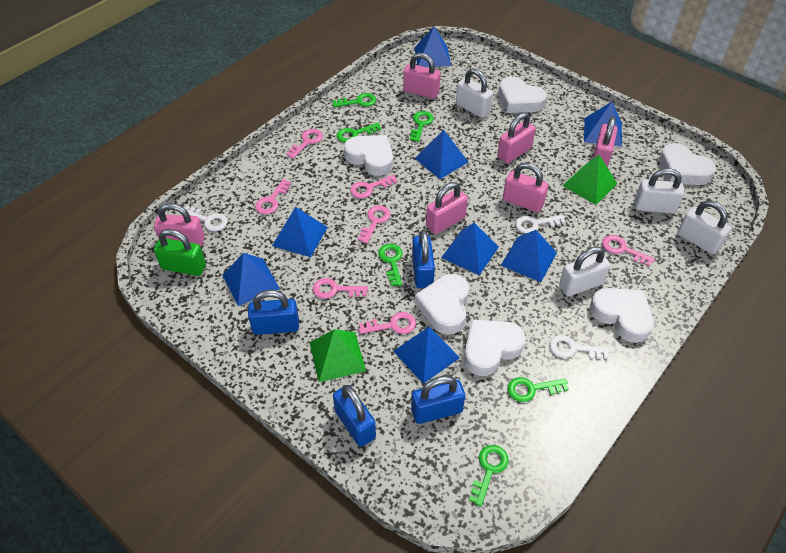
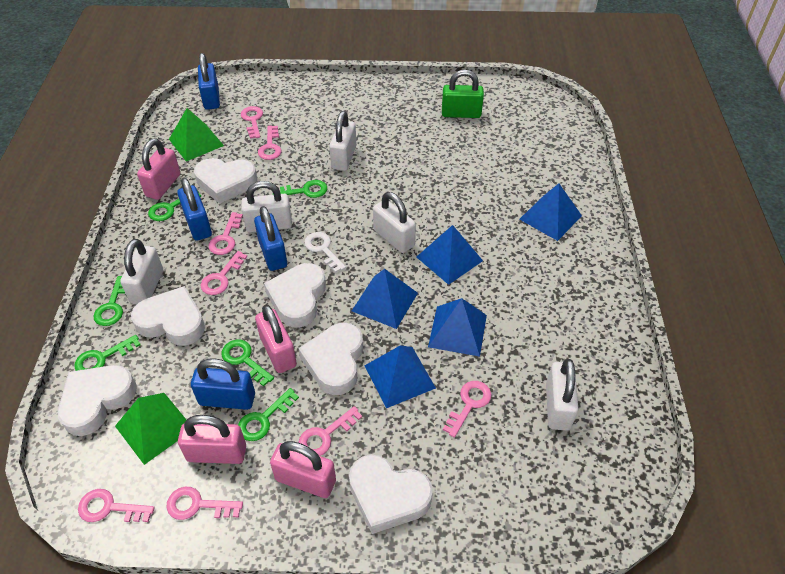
blue pyramid: [223,253,280,306] [272,207,328,257] [393,327,460,384] [414,27,451,67] [415,130,468,179] [441,223,499,275] [501,230,557,282] [584,102,622,147] = 8 -> [352,269,418,329] [365,345,436,408] [417,225,483,285] [428,298,487,357] [519,183,582,241] = 5
pink key: [255,179,292,214] [286,129,323,159] [313,278,368,299] [350,175,397,198] [358,205,390,243] [359,312,416,334] [602,235,655,266] = 7 -> [78,489,155,522] [166,487,243,520] [201,251,247,295] [209,212,243,255] [241,106,263,139] [258,125,281,160] [298,406,362,456] [443,381,492,438] = 8
pink padlock: [154,203,205,247] [403,53,441,99] [426,182,468,234] [497,112,536,163] [503,163,548,212] [593,116,617,168] = 6 -> [137,138,180,200] [178,415,246,464] [255,305,297,373] [270,441,336,498] = 4
white key: [185,206,227,231] [515,215,566,234] [549,335,609,359] = 3 -> [304,232,346,273] = 1
white padlock: [456,68,493,118] [559,246,610,296] [634,168,684,214] [678,200,731,254] = 4 -> [120,239,163,304] [241,181,292,233] [329,111,357,171] [373,192,416,253] [546,359,578,431] = 5

